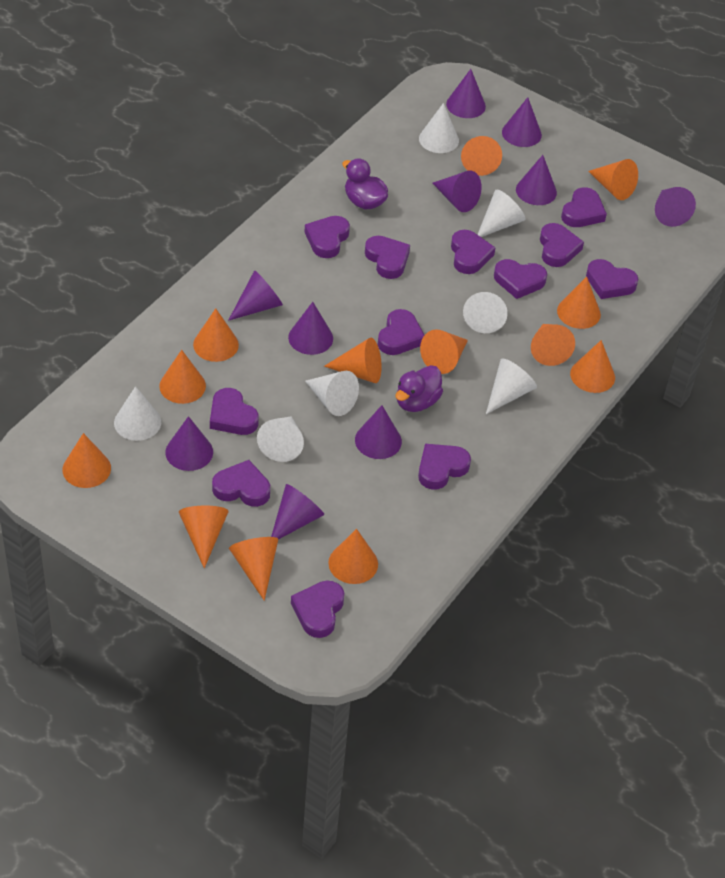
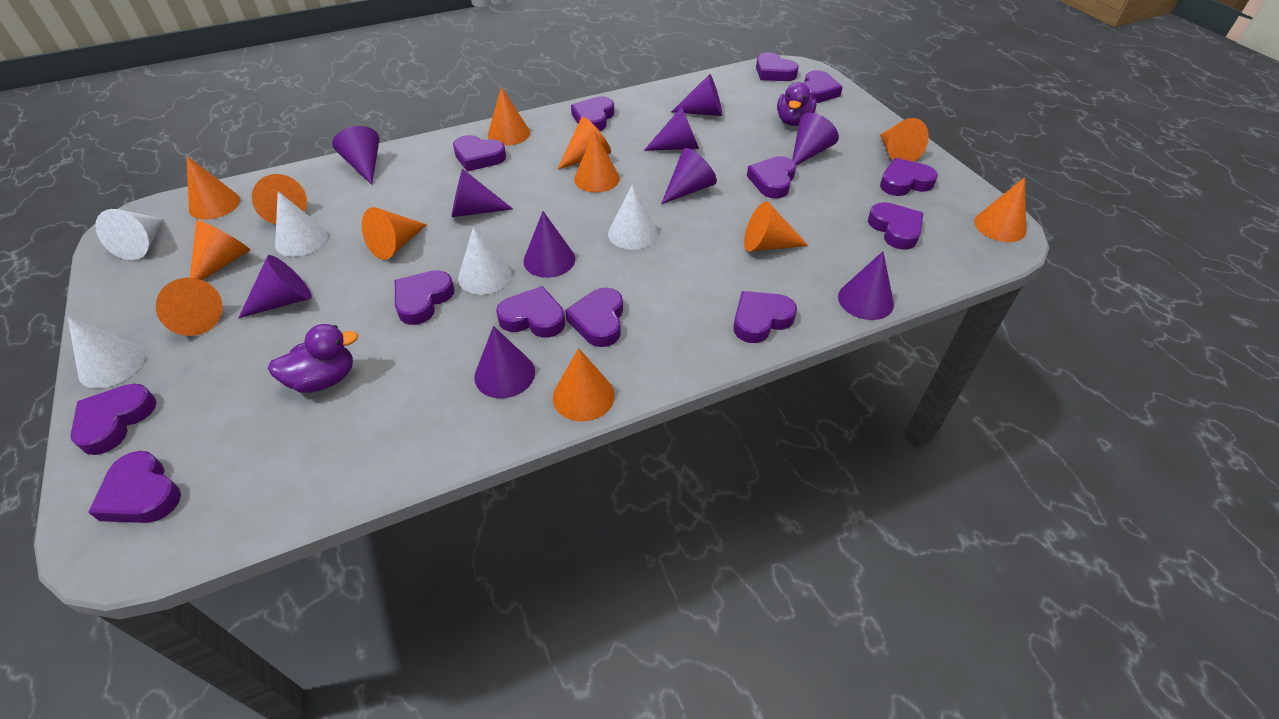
orange cone: [63,433,111,488] [159,350,206,404] [179,506,228,568] [193,308,239,362] [229,537,278,601] [324,338,382,383] [328,529,378,584] [420,329,468,374] [461,136,502,176] [531,324,575,366] [557,277,601,329] [570,340,615,393] [588,159,638,200] = 13 -> [156,278,223,336] [187,156,240,220] [190,220,250,280] [252,174,307,224] [362,207,427,260] [488,87,530,146] [553,348,615,422] [557,117,611,170] [574,131,620,193] [744,202,809,252] [880,118,929,162] [974,177,1026,242] = 12
purple heart: [210,388,259,435] [212,460,270,507] [291,581,344,638] [305,216,350,258] [365,236,410,279] [378,309,424,355] [418,444,471,489] [451,230,496,274] [494,259,547,299] [540,223,584,267] [561,187,607,227] [586,259,638,299] = 12 -> [70,383,157,455] [88,451,181,523] [395,270,454,325] [453,135,506,171] [496,286,565,338] [565,288,623,347] [571,96,614,131] [733,291,797,343] [747,156,796,198] [756,52,799,81] [804,70,843,103] [868,202,923,250] [880,158,938,196] = 13
white cone: [114,386,161,441] [257,416,304,462] [305,371,359,416] [419,103,459,153] [463,292,508,333] [477,190,525,237] [486,359,537,414] = 7 -> [68,316,145,388] [95,209,164,260] [275,191,328,257] [458,227,511,295] [608,184,658,250] = 5

